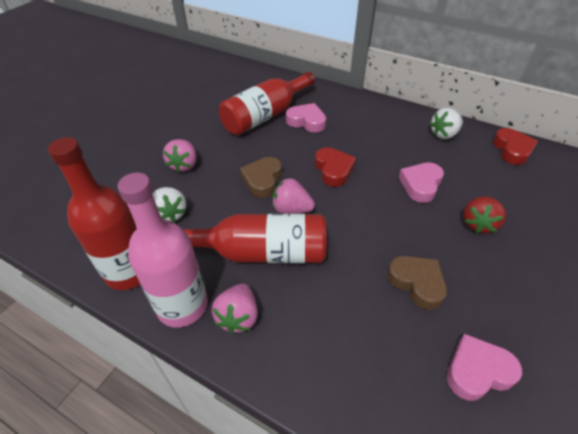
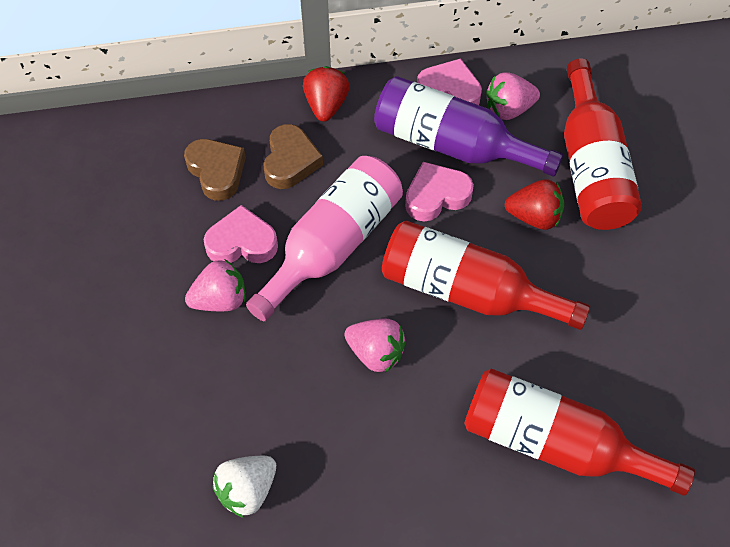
purple bottle: none = 0 -> [374,76,563,177] = 1
red heart: [315,147,356,187] [493,128,538,165] = 2 -> none = 0
red strawberry: [463,196,506,233] = 1 -> [303,66,350,122] [505,179,564,230] = 2
white strawberry: [152,187,187,223] [429,108,463,139] = 2 -> [213,456,276,518] = 1

